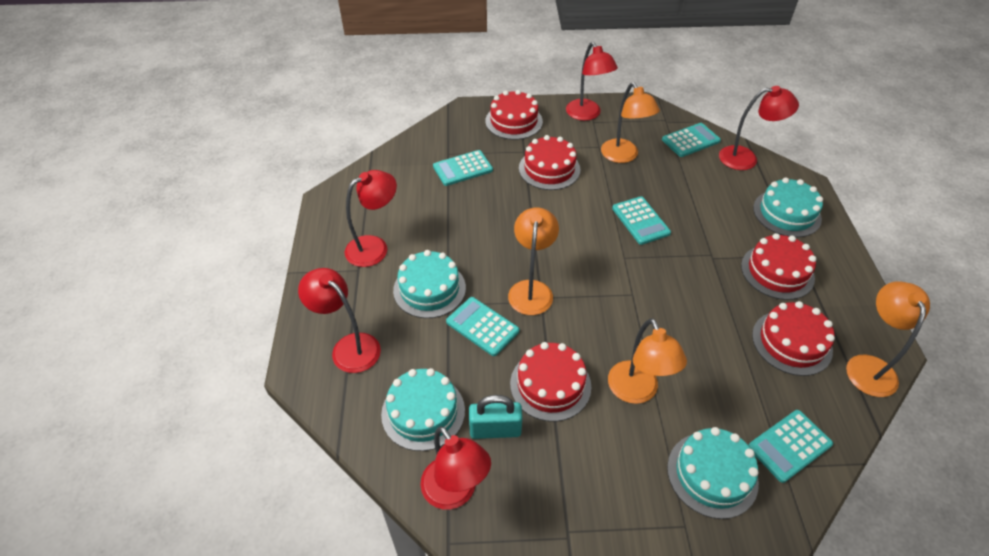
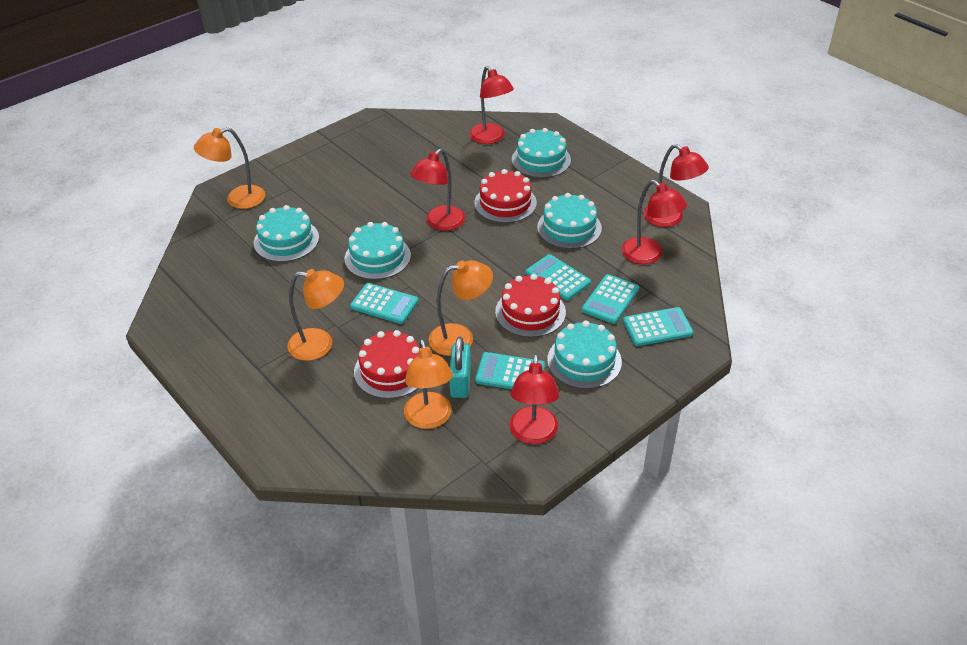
red cake: [485,90,543,140] [510,342,591,422] [519,135,580,190] [741,233,816,300] [752,301,835,376] = 5 -> [354,330,419,399] [474,169,537,223] [495,274,566,337] = 3
turquoise cake: [381,368,465,451] [393,250,466,318] [667,427,759,519] [753,178,823,237] = 4 -> [254,205,319,262] [344,222,411,280] [512,128,571,178] [537,193,602,249] [547,321,622,389] = 5

